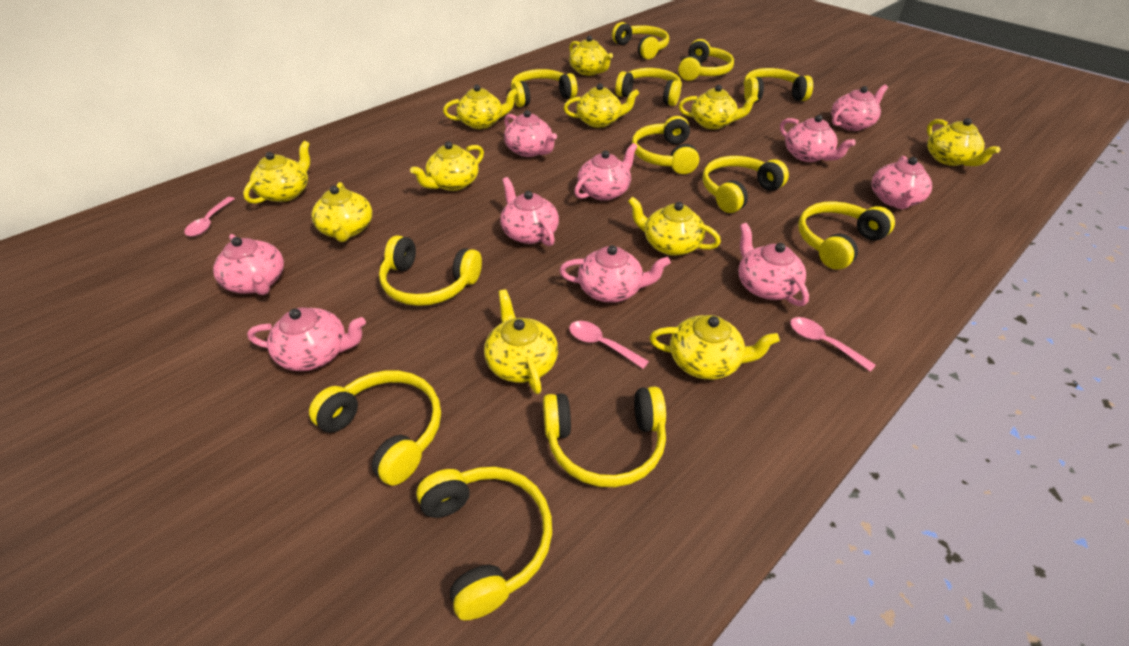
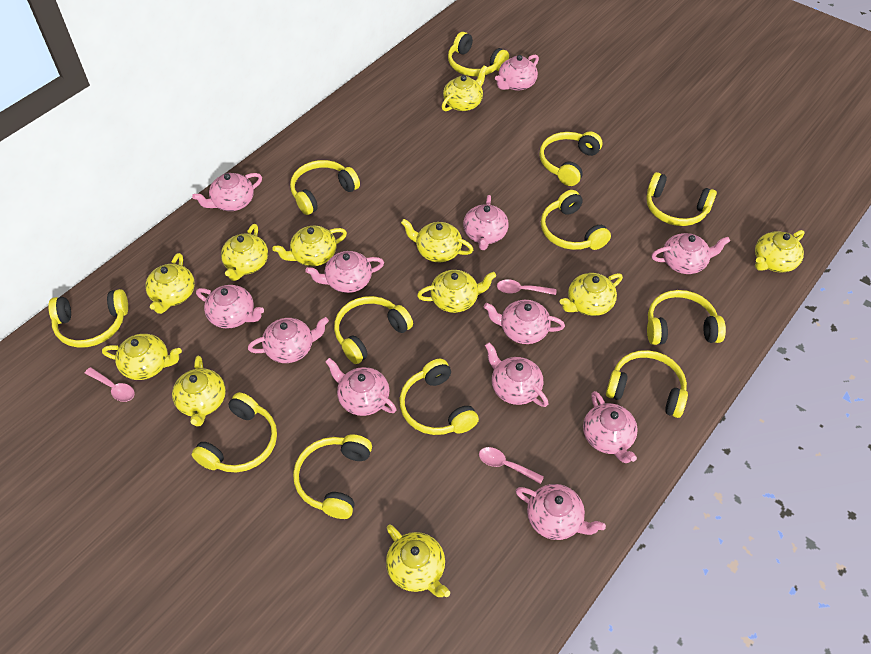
pink teapot: [213,234,284,295] [247,307,366,371] [500,177,559,246] [504,110,557,157] [559,245,671,303] [574,143,637,201] [738,223,809,306] [780,115,856,162] [831,85,888,131] [872,156,932,209] = 10 -> [192,173,262,211] [196,285,264,329] [248,317,329,363] [305,251,384,293] [325,358,396,416] [463,195,509,250] [484,300,565,344] [485,342,548,407] [495,54,539,91] [516,484,606,540] [583,391,638,463] [651,233,730,274] = 12

